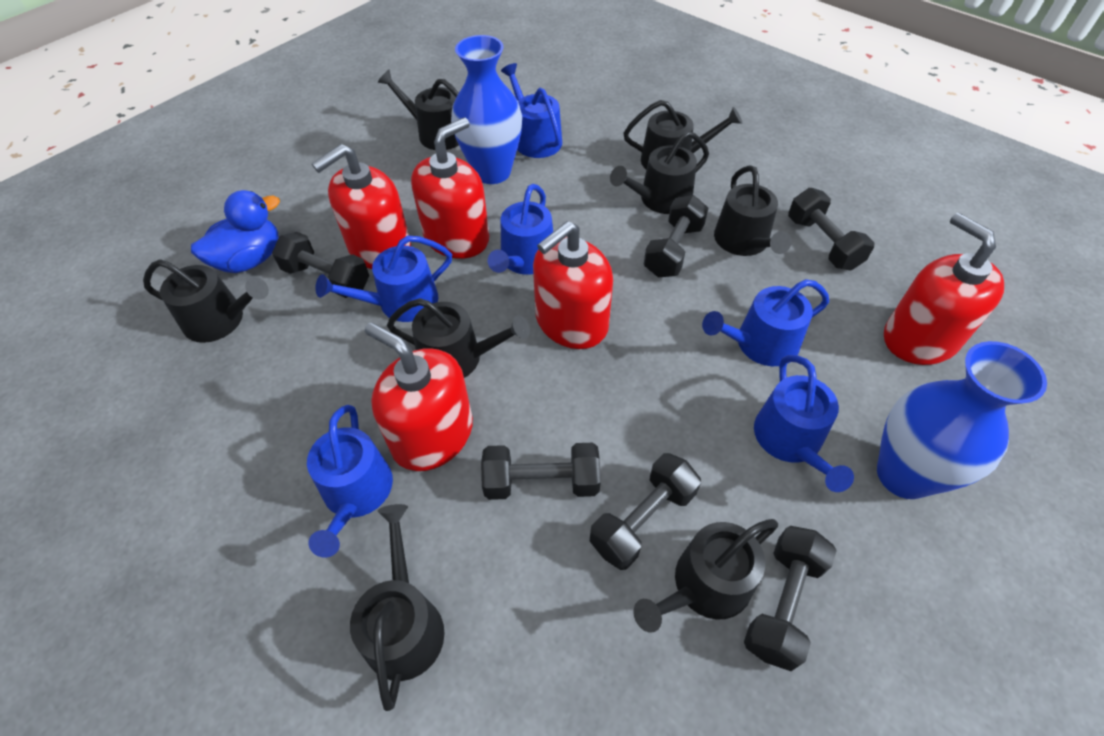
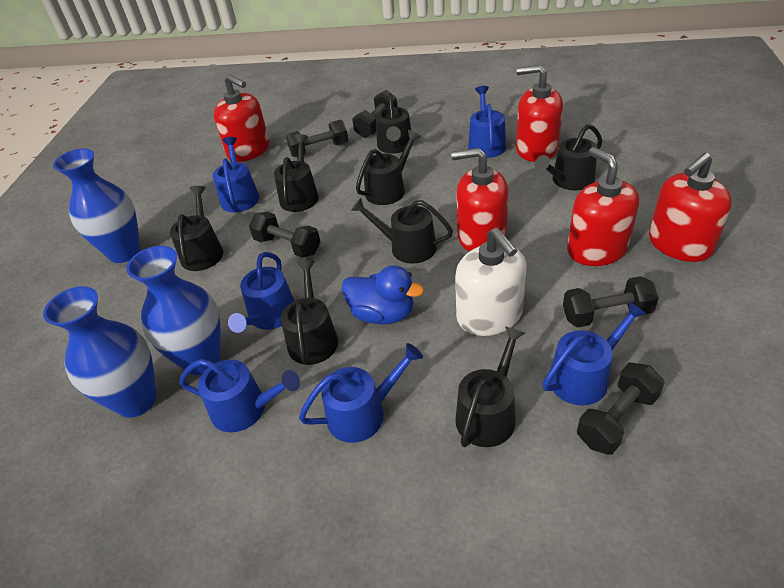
black dumbbell: [272,232,369,298] [481,443,601,500] [590,453,701,570] [644,195,708,277] [744,526,837,671] [788,188,875,270] = 6 -> [249,212,320,258] [286,120,348,157] [352,90,397,138] [563,276,659,327] [577,363,665,455] = 5
blue vase: [451,35,522,184] [877,341,1047,499] = 2 -> [43,286,157,418] [53,149,140,263] [126,246,221,375] = 3
white soap dispenser: none = 0 -> [455,228,527,336] = 1

